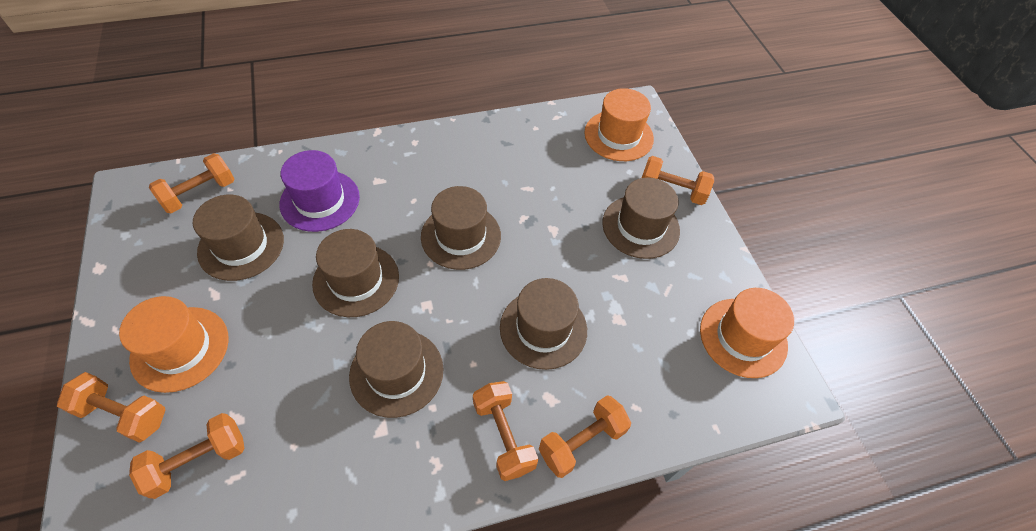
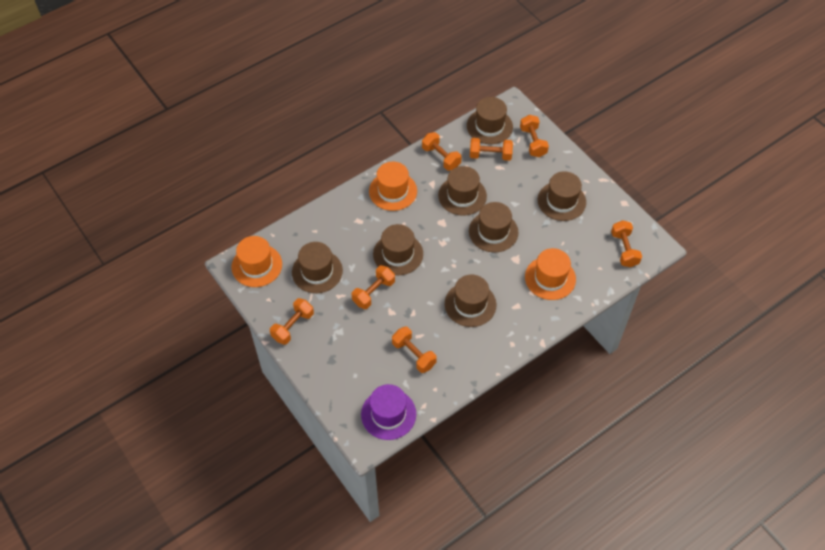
brown hat: [193,195,284,281] [312,229,399,317] [349,321,444,418] [421,186,501,270] [500,278,587,370] [602,178,680,259] = 6 -> [292,242,343,293] [373,224,423,275] [438,166,487,216] [445,275,496,327] [467,97,513,144] [469,202,518,252] [538,171,586,221] = 7
orange dumbbell: [57,372,165,443] [129,413,244,499] [149,153,235,213] [473,381,538,481] [539,395,631,478] [642,156,714,205] = 6 -> [270,298,314,345] [352,265,395,309] [392,327,437,373] [422,132,461,171] [470,138,513,161] [520,115,549,157] [611,220,642,267] = 7

